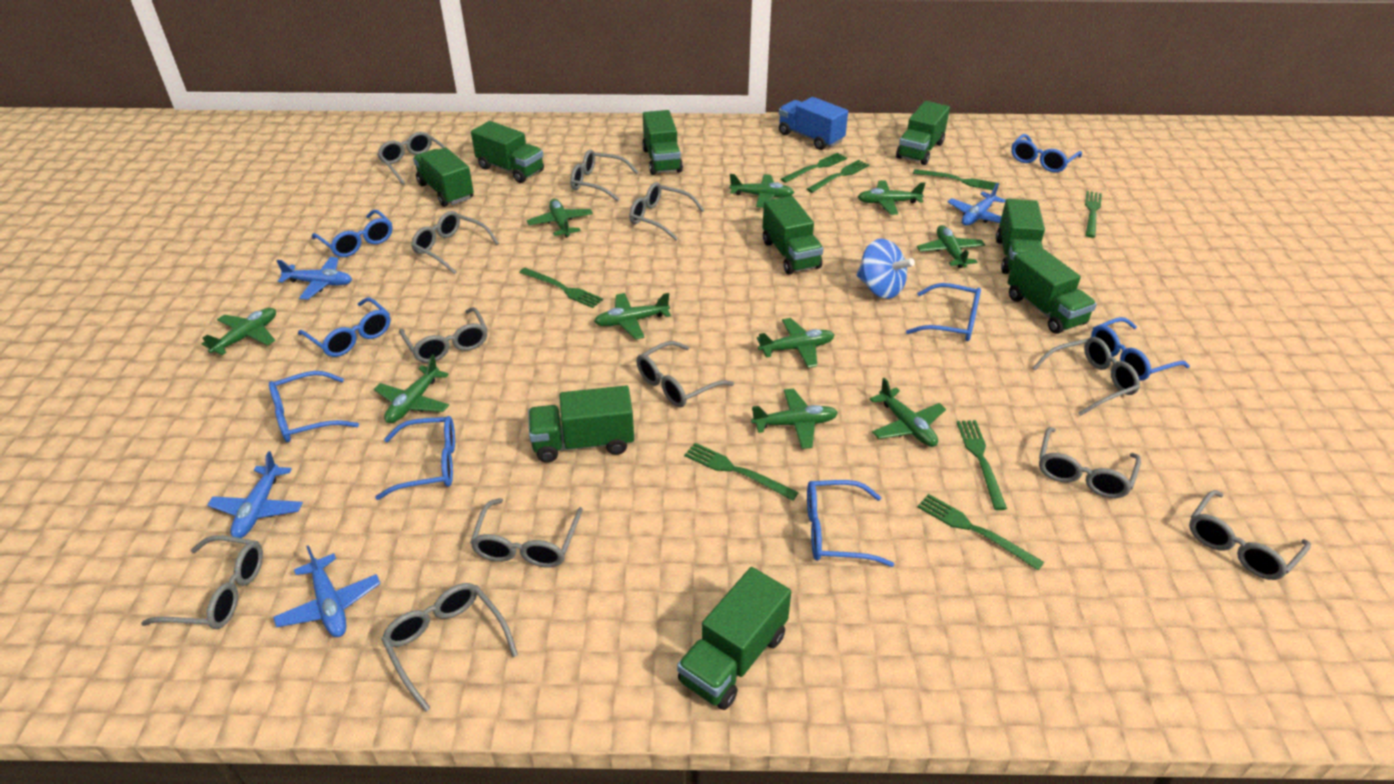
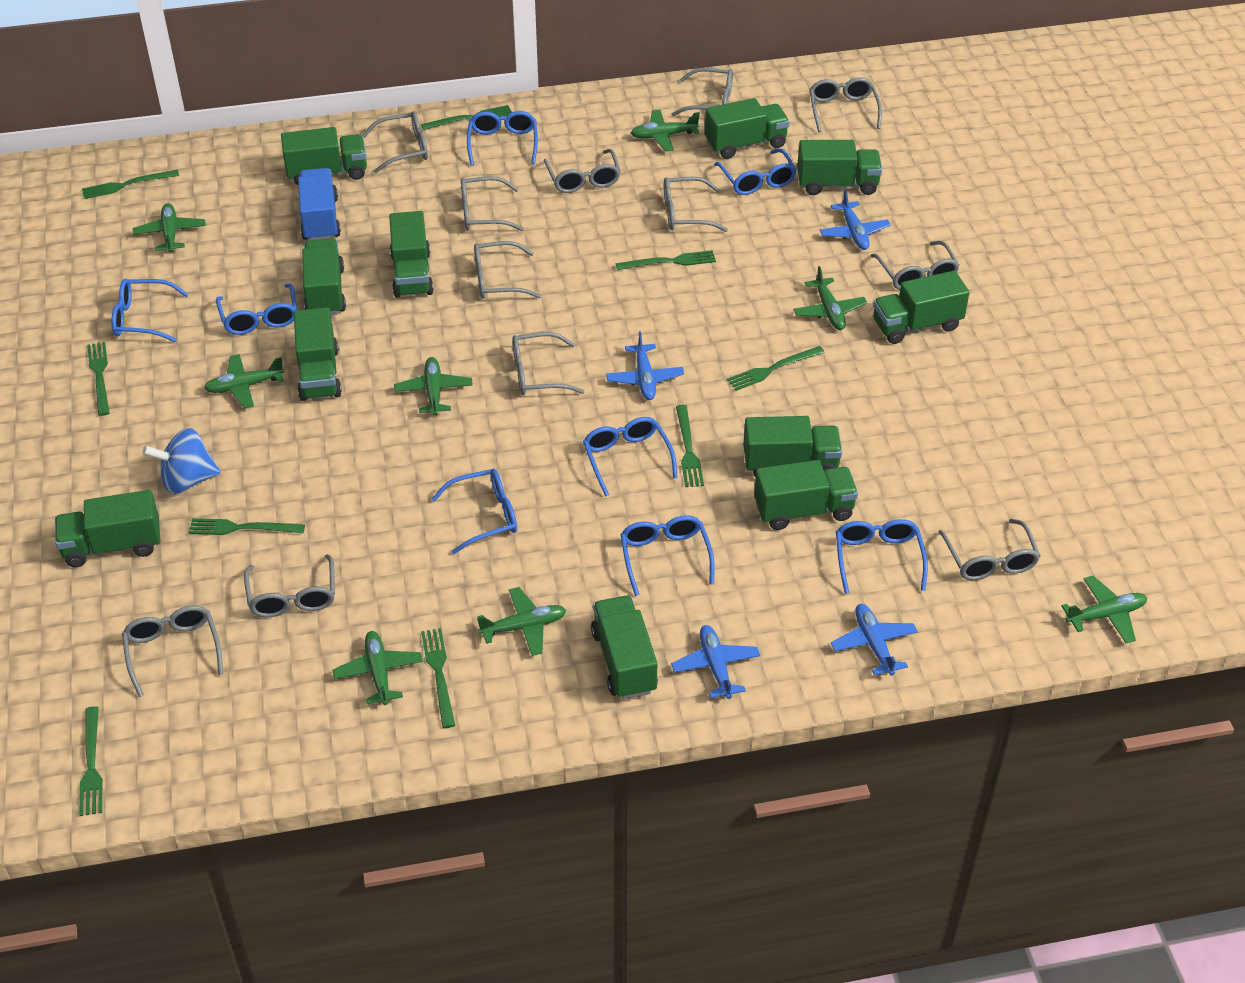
green fork: [519,268,603,308] [684,443,799,501] [781,153,847,183] [806,160,869,193] [913,169,999,190] [918,494,1044,571] [957,420,1007,510] [1085,191,1102,238] = 8 -> [79,706,103,816] [82,170,179,199] [87,342,109,416] [188,518,305,535] [421,105,512,130] [421,628,455,728] [616,250,716,270] [676,405,704,487] [727,346,825,391] = 9
green plane: [202,308,276,355] [374,355,449,423] [527,199,593,238] [594,293,671,340] [729,174,794,208] [751,389,838,449] [757,318,835,368] [858,181,925,215] [870,378,946,447] [917,225,985,268] = 10 -> [133,203,206,252] [204,354,284,408] [332,631,423,705] [394,357,473,416] [477,587,566,656] [631,110,700,152] [793,266,867,330] [1062,576,1147,643] = 8
green truck: [413,148,474,207] [471,121,544,183] [528,386,634,463] [642,110,683,175] [677,567,791,710] [763,196,823,275] [896,101,950,165] [996,199,1045,274] [1007,247,1097,334] = 9 -> [55,490,160,567] [281,127,367,185] [294,307,342,401] [302,239,346,315] [389,211,434,298] [591,595,658,699] [705,98,790,159] [743,416,842,477] [754,460,858,530] [797,140,882,195] [873,271,970,344] = 11

